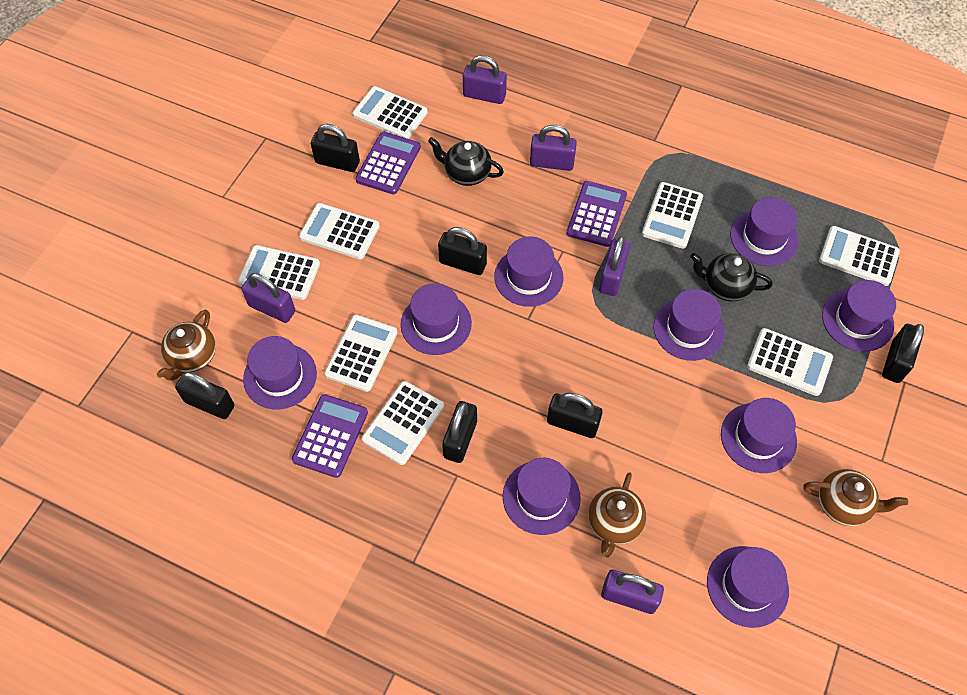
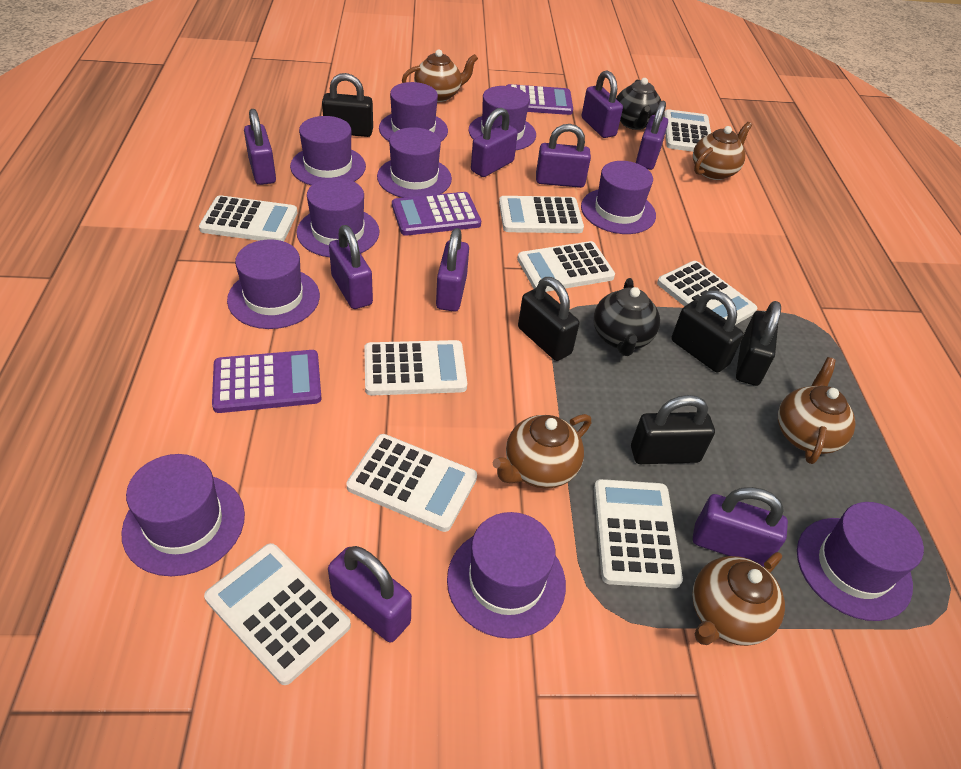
black padlock: [175,372,234,419] [311,124,360,172] [438,227,487,275] [442,401,477,463] [547,393,603,438] [882,324,924,383] = 6 -> [322,73,373,137] [518,277,579,361] [631,395,715,464] [671,290,744,373] [736,301,781,386] = 5
brown teapot: [157,310,216,381] [588,472,646,557] [803,469,908,526] = 3 -> [402,49,478,102] [493,414,591,488] [692,552,785,646] [693,122,752,180] [778,357,856,464] = 5
purple hat: [243,336,317,409] [401,283,472,355] [494,237,563,307] [503,458,581,535] [653,289,725,361] [707,546,789,628] [721,398,797,473] [730,197,799,266] [822,280,896,352] = 9 -> [121,454,245,576] [227,239,320,329] [290,116,366,185] [297,178,380,257] [377,127,452,198] [379,82,448,142] [447,512,566,639] [468,86,536,150] [581,161,656,234] [797,502,924,621] = 10
purple padlock: [242,273,295,323] [463,55,507,104] [530,125,577,171] [599,237,630,296] [601,570,664,614] = 5 -> [244,109,276,185] [328,546,412,643] [329,225,373,309] [436,228,469,312] [471,108,518,177] [536,124,591,188] [582,70,623,138] [636,101,668,170] [693,487,788,567] = 9
white calculator: [238,245,320,300] [299,203,380,259] [324,315,398,392] [353,86,428,139] [362,381,444,465] [642,182,703,249] [747,328,833,396] [819,226,900,286] = 8 -> [199,195,297,241] [204,543,351,685] [346,434,477,532] [364,340,467,395] [499,196,584,233] [517,241,615,292] [594,479,683,588] [657,261,757,325] [664,109,711,152] = 9

